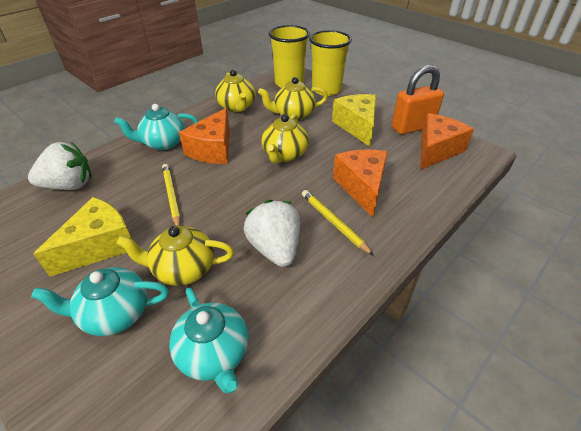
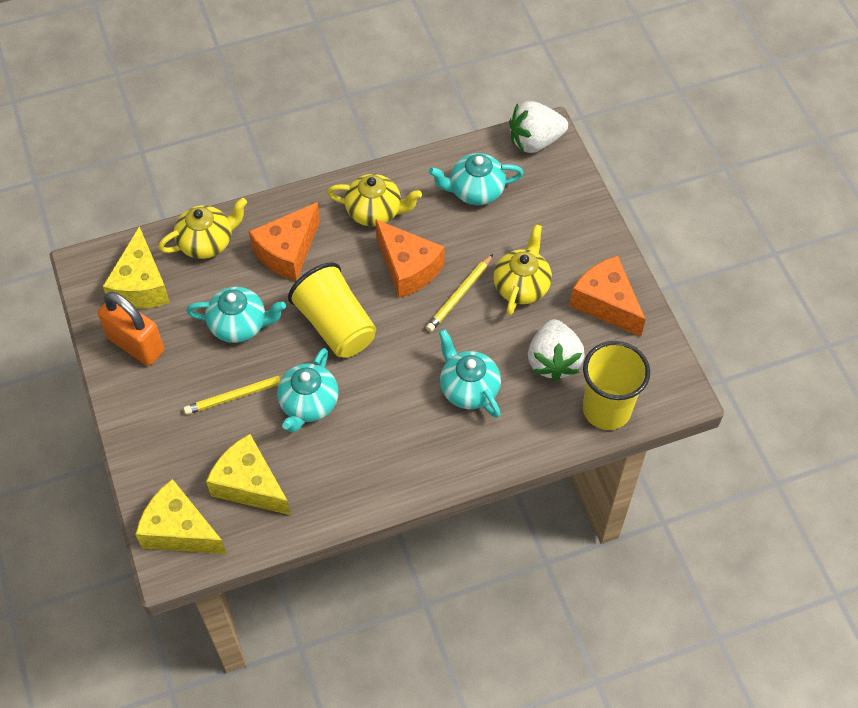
turquoise teapot: [31,267,169,336] [114,104,198,150] [169,288,248,394] = 3 -> [186,287,286,343] [277,348,339,432] [429,153,524,205] [439,329,501,418] = 4
yellow cheese: [33,197,132,277] [332,94,376,147] = 2 -> [103,226,170,309] [135,479,227,554] [206,434,291,515] = 3
yellow teapot: [116,226,234,286] [215,70,256,112] [258,77,328,120] [261,114,309,164] = 4 -> [158,198,247,259] [327,174,422,227] [493,224,552,316] = 3

